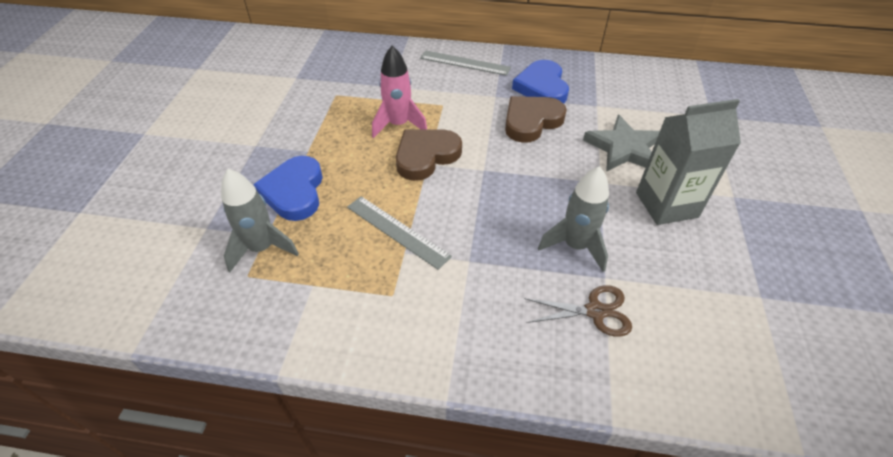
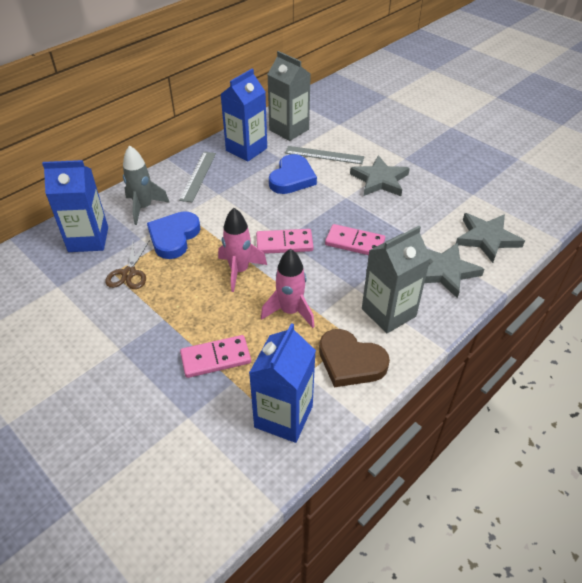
blue carton: none = 0 -> [42,160,108,252] [221,68,267,162] [249,323,316,443] = 3
brown heart: [396,129,462,181] [505,96,567,143] = 2 -> [319,329,390,387] = 1
grey carton: [636,99,741,225] = 1 -> [267,51,311,141] [362,226,431,333] = 2
grey rocket: [221,169,299,272] [538,166,609,272] = 2 -> [123,145,170,225] = 1
grey star: [583,115,660,172] = 1 -> [350,155,410,196] [425,243,485,299] [456,213,525,263] = 3
pink domino: none = 0 -> [180,335,251,378] [256,229,314,254] [325,224,385,255] = 3
pink rocket: [372,45,427,138] = 1 -> [218,208,267,292] [261,249,315,328] = 2

